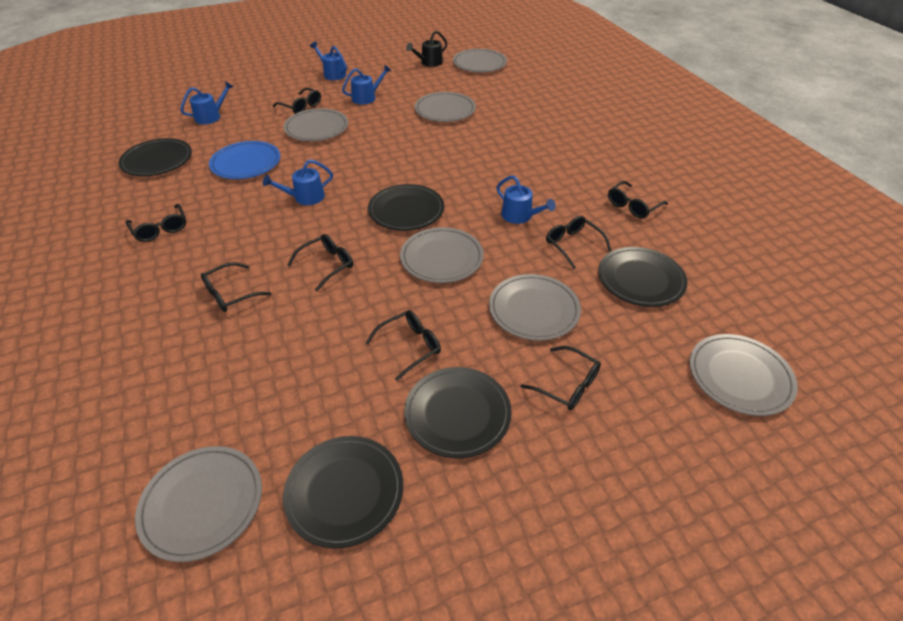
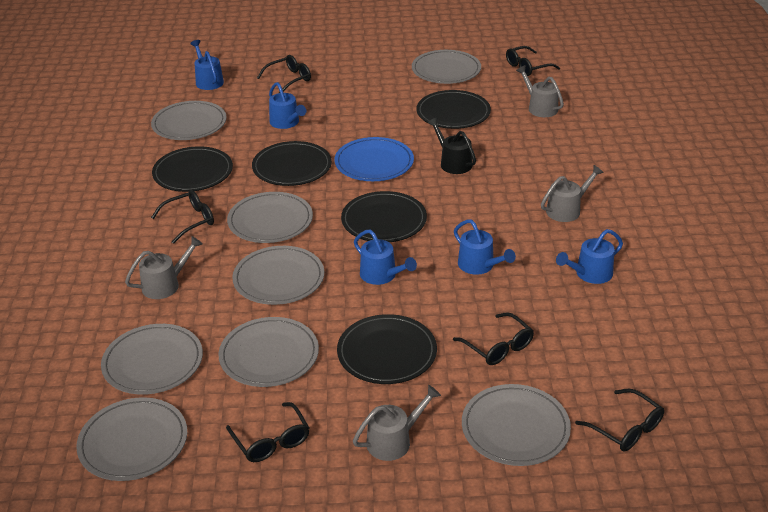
black glasses: [126,204,186,242] [201,262,271,312] [273,88,321,114] [287,234,353,292] [366,310,441,381] [521,346,601,410] [546,216,612,269] [608,181,668,218] = 8 -> [151,190,214,244] [226,402,309,462] [257,55,311,93] [453,312,534,365] [506,46,560,76] [575,389,664,451] = 6
grey plate: [135,446,262,562] [283,108,348,141] [400,227,484,283] [415,92,476,122] [453,49,507,72] [489,274,581,341] [690,334,798,416] = 7 -> [76,397,187,481] [101,324,203,395] [151,101,227,140] [218,317,319,387] [227,192,313,243] [232,246,324,305] [412,50,481,84] [462,384,571,466] = 8
grey watering can: none = 0 -> [125,236,203,299] [353,385,441,461] [516,65,564,117] [541,165,604,222] = 4

